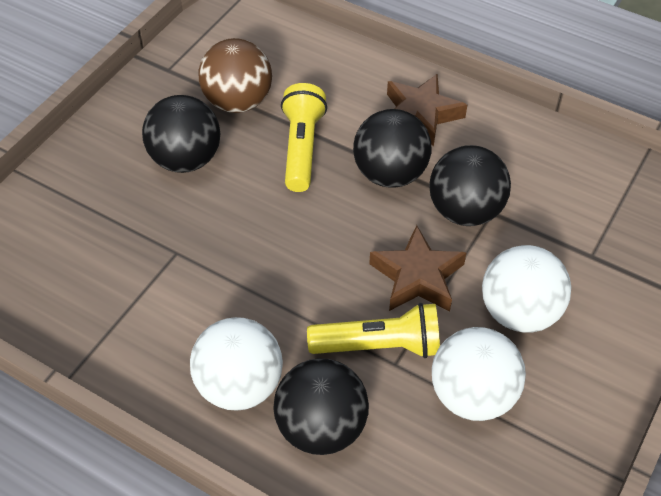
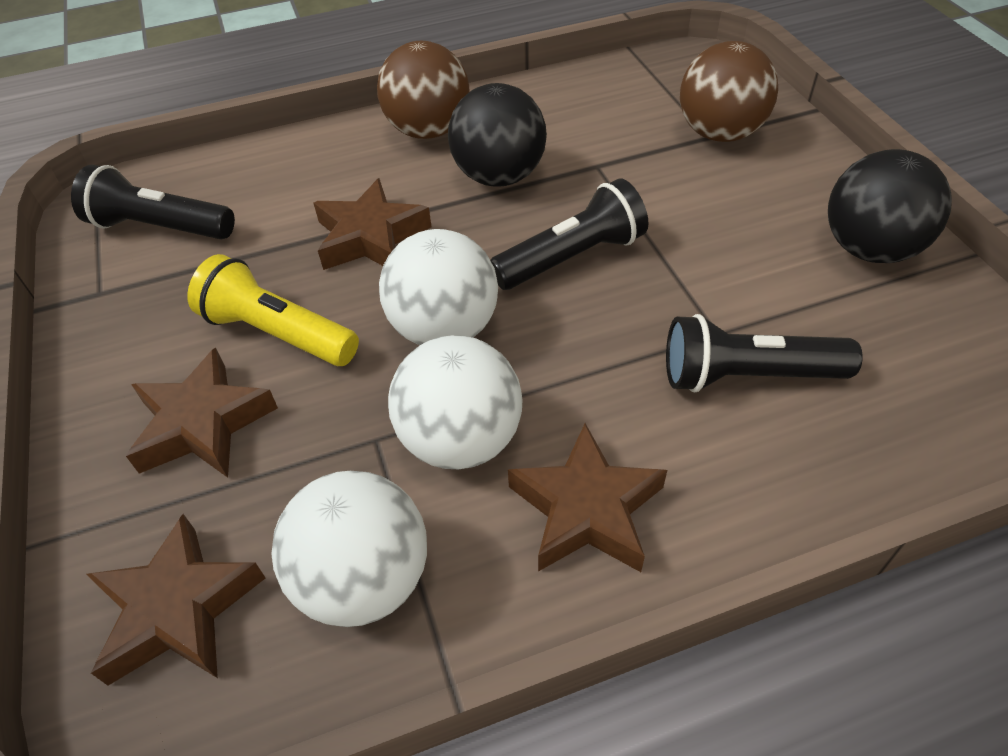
black ball: [142,95,220,173] [273,358,369,455] [353,109,431,188] [429,145,511,226] = 4 -> [448,83,547,187] [828,149,952,263] = 2
black flashlight: none = 0 -> [71,164,235,239] [490,178,648,290] [666,314,863,393] = 3
brown ball: [199,38,272,113] = 1 -> [377,41,469,139] [680,41,778,142] = 2
brown star: [369,225,466,311] [387,74,467,147] = 2 -> [86,514,265,686] [126,348,278,478] [314,178,432,270] [508,423,667,572] = 4
yellow flashlight: [281,83,327,192] [307,303,440,358] = 2 -> [187,254,359,366] = 1

